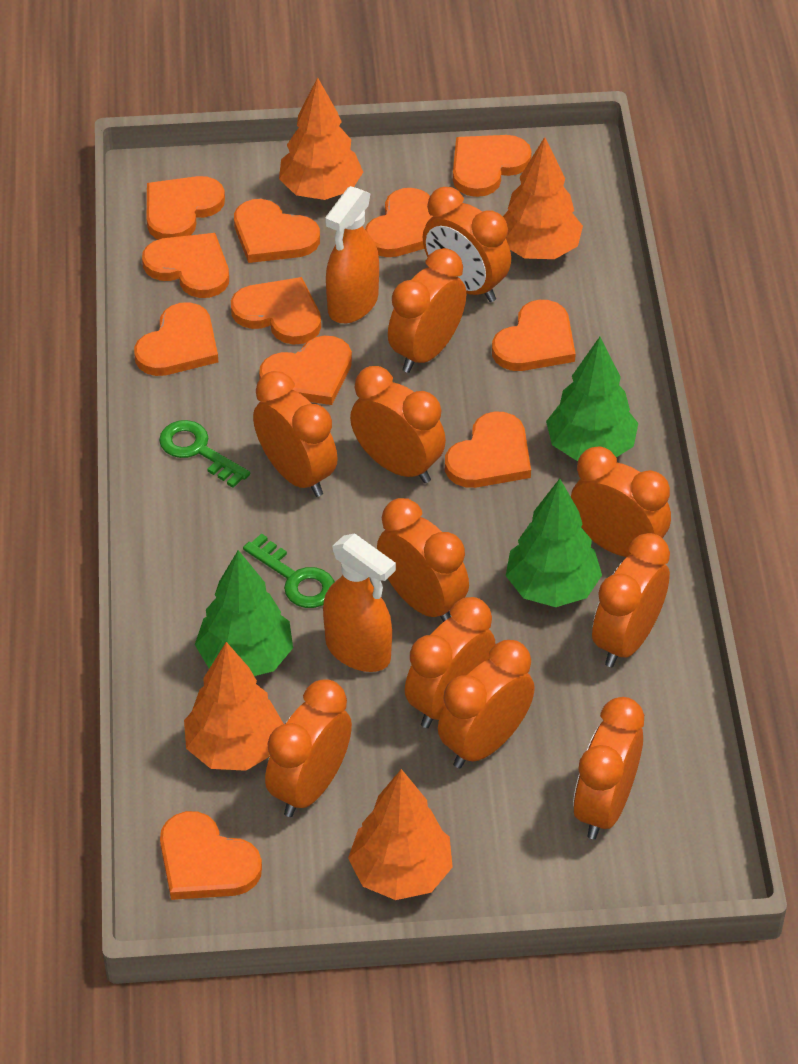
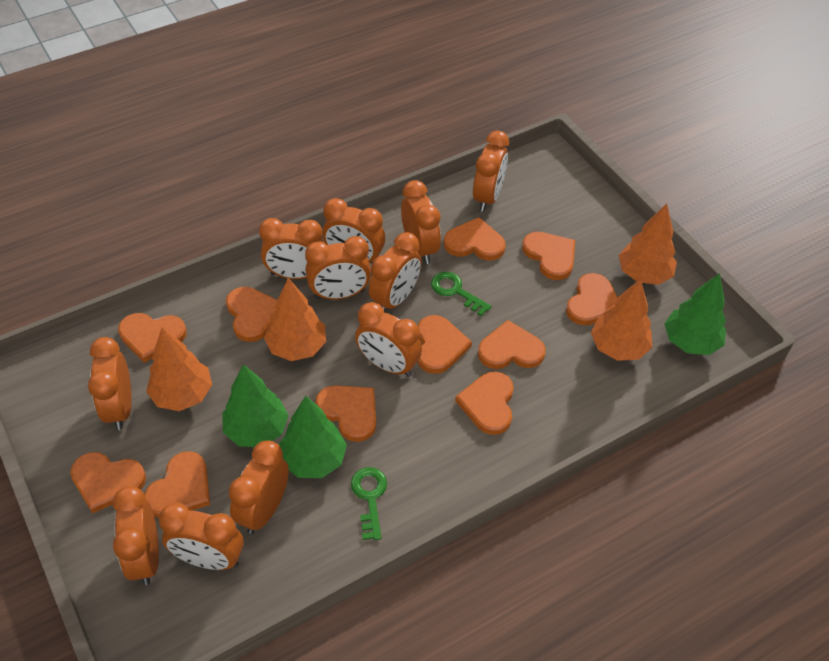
orange spray bottle: [323,533,396,672] [325,186,379,323] = 2 -> none = 0

